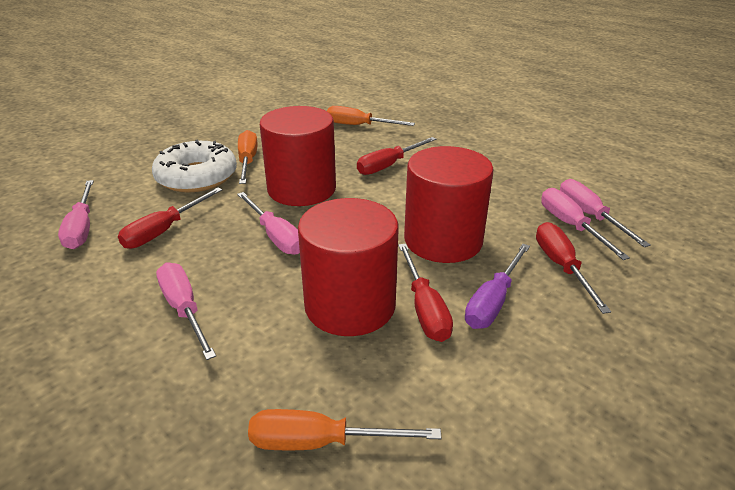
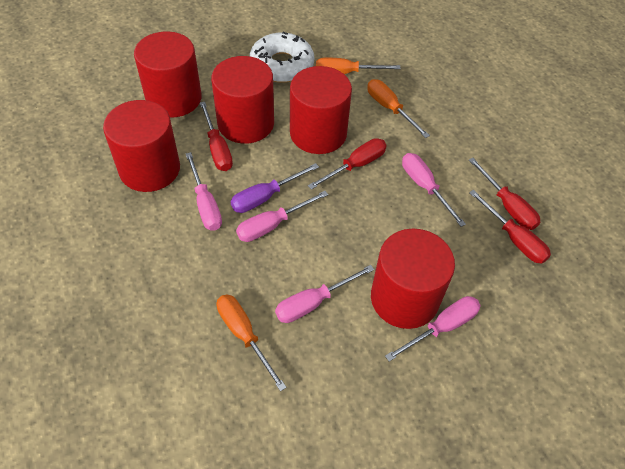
red cylinder: [260,106,336,206] [298,198,399,336] [404,146,493,263] = 3 -> [103,100,180,192] [134,31,201,118] [211,56,274,144] [290,66,352,154] [371,229,455,329] = 5

